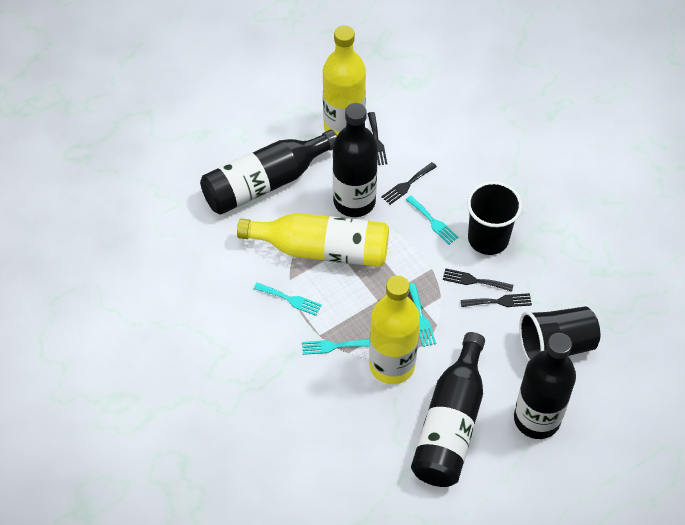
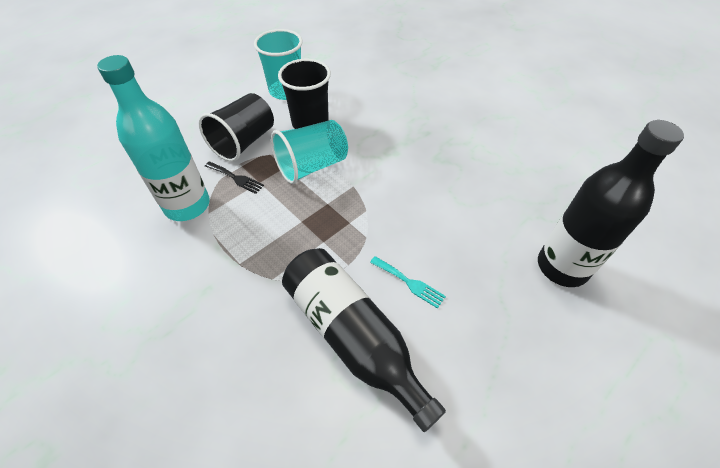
black bottle: [200,130,337,215] [333,103,378,217] [411,332,485,487] [514,333,576,439] = 4 -> [282,248,446,432] [538,120,684,287] = 2
black fork: [367,112,387,165] [381,162,437,205] [443,268,513,292] [460,293,532,307] = 4 -> [205,162,264,194] = 1
turquoise bottle: none = 0 -> [97,55,210,221] = 1
turquoise cup: none = 0 -> [254,29,303,100] [271,120,348,184] = 2
turquoise fork: [254,283,322,316] [302,339,370,355] [406,196,459,244] [409,284,436,347] = 4 -> [370,256,446,309] = 1
yellow bottle: [237,213,389,267] [323,25,366,135] [369,275,420,384] = 3 -> none = 0

